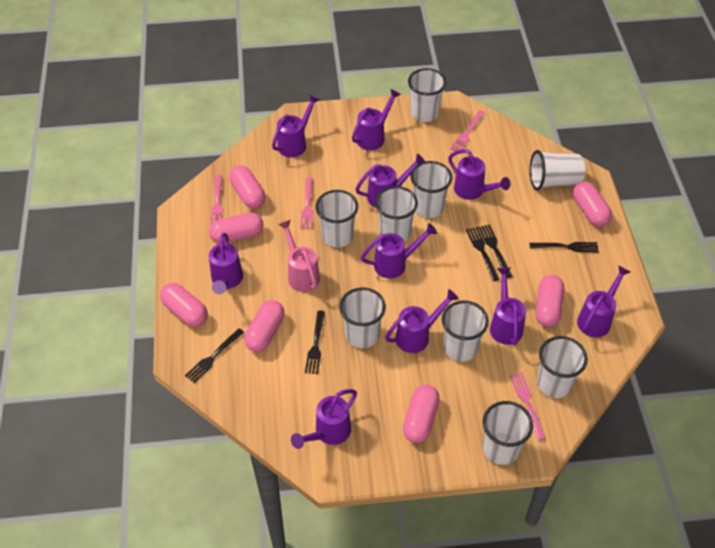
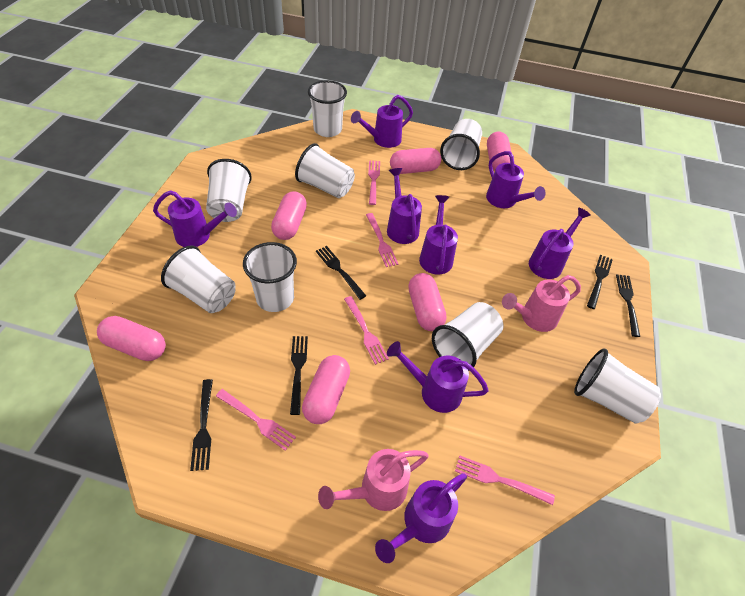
pink capsule: [160,283,208,327] [209,213,264,244] [229,166,265,208] [244,300,285,352] [403,385,440,443] [536,275,564,327] [573,182,612,227] = 7 -> [97,316,166,361] [271,191,307,240] [302,355,350,424] [390,148,441,174] [408,273,447,331] [487,131,512,171] = 6
pink fork: [211,175,223,225] [300,178,313,229] [450,110,485,151] [510,372,546,440] = 4 -> [216,389,296,451] [344,296,389,365] [366,213,398,267] [368,160,380,205] [455,455,555,505] = 5
pink watering can: [278,220,320,292] = 1 -> [318,449,429,511] [502,275,581,332] = 2
purple watering can: [209,233,243,294] [272,94,320,157] [291,389,357,449] [352,89,401,150] [355,154,425,208] [361,223,437,278] [385,289,459,353] [448,149,511,200] [490,268,526,345] [577,265,630,337] = 10 -> [153,190,237,247] [351,95,413,148] [375,473,467,563] [387,168,422,244] [387,341,489,413] [419,195,458,275] [486,151,546,208] [529,207,591,279] = 8
white cup: [315,190,358,248] [339,287,386,348] [375,186,418,242] [408,68,446,122] [410,161,452,218] [442,300,489,362] [483,401,533,465] [530,150,586,190] [537,336,588,398] = 9 -> [161,245,236,313] [206,159,252,222] [243,242,297,312] [295,143,355,198] [308,80,347,137] [432,302,504,371] [440,119,482,170] [574,348,661,424] = 8

